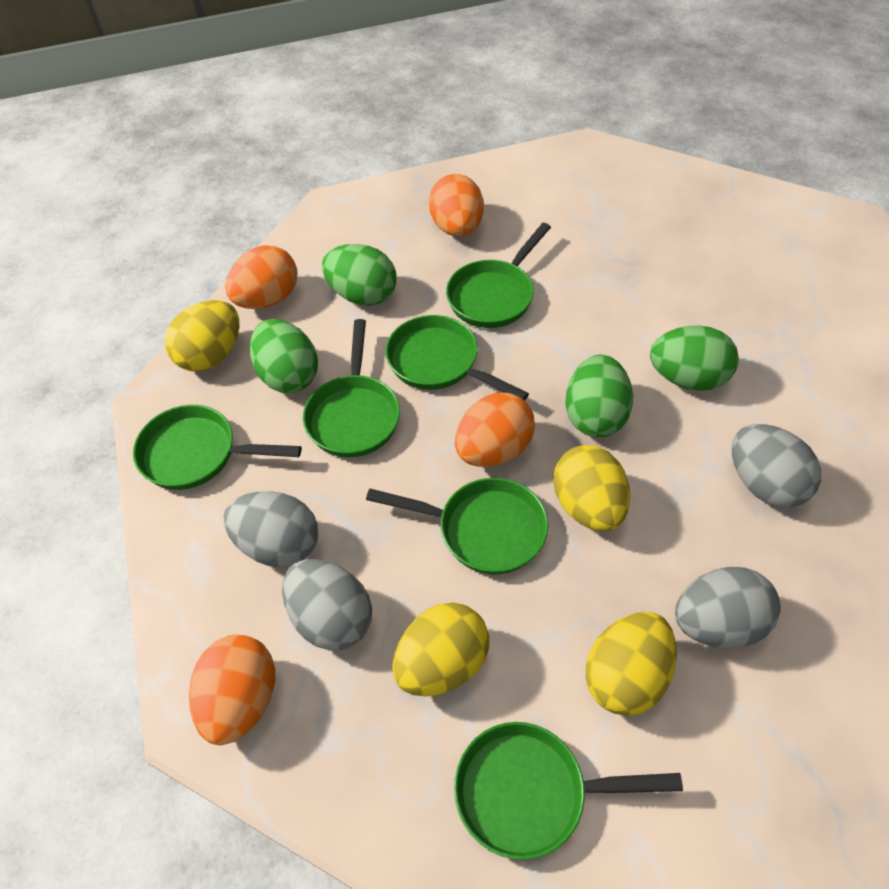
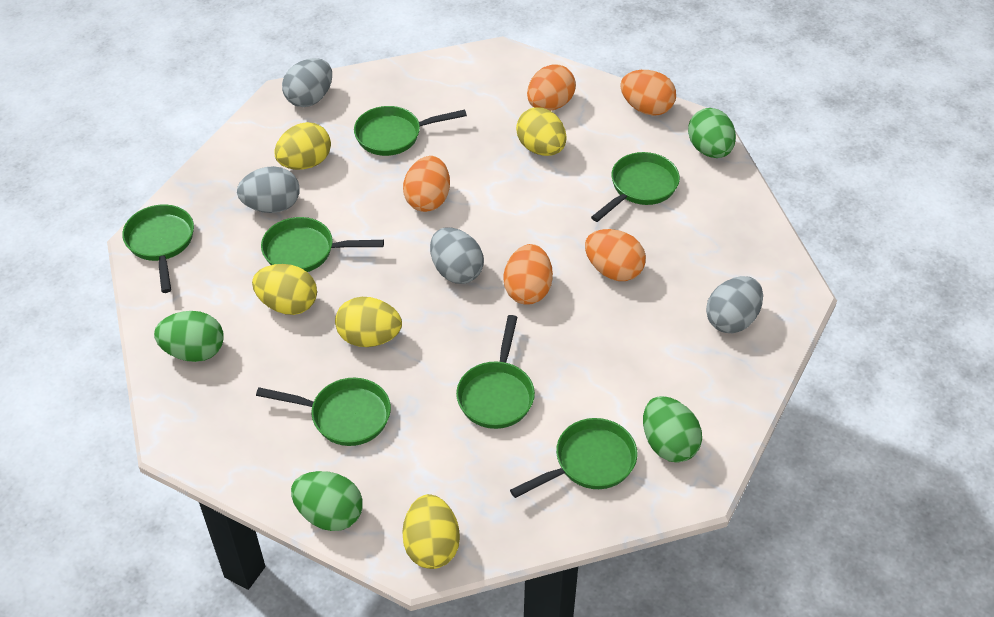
green pan: [133,405,302,490] [303,319,400,457] [366,478,548,575] [385,315,529,401] [446,223,551,328] [454,722,683,860] = 6 -> [122,205,194,293] [256,378,391,446] [261,217,384,272] [354,106,467,156] [456,315,535,429] [510,418,637,498] [591,152,680,222] = 7
orange egg: [189,635,275,745] [225,245,297,309] [429,174,484,237] [455,393,535,467] = 4 -> [403,156,450,212] [503,244,553,305] [527,64,576,111] [585,229,646,281] [620,70,676,116] = 5
yellow egg: [165,300,239,372] [392,603,489,697] [553,445,630,532] [586,612,677,716] = 4 -> [252,264,317,315] [274,122,331,170] [335,297,402,347] [402,494,460,569] [516,107,567,156] = 5

